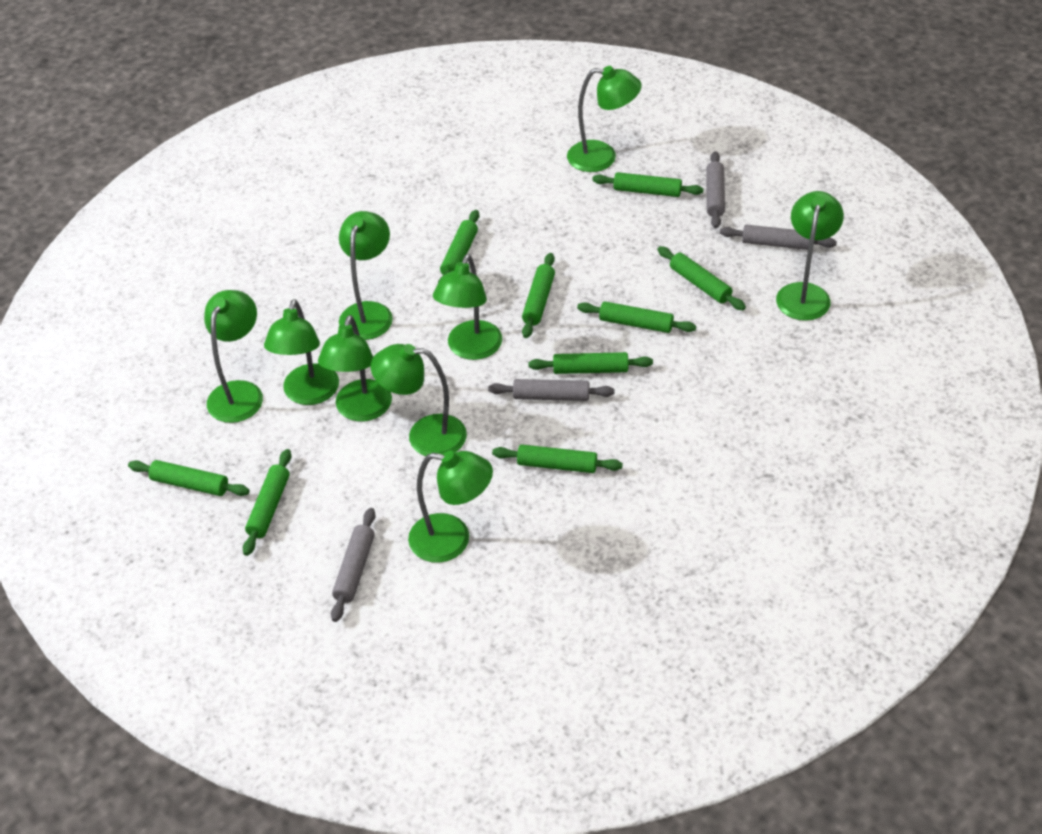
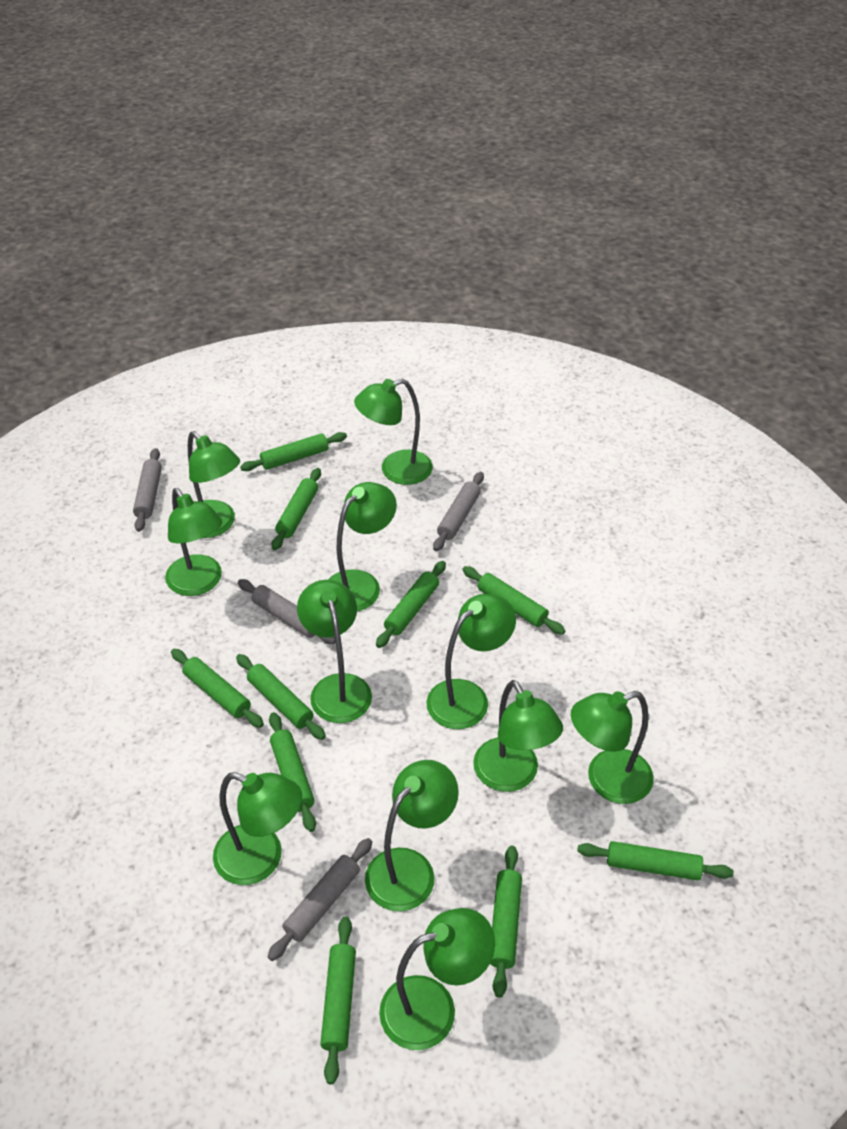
green lamp: [204,290,263,423] [264,299,339,405] [318,315,392,421] [339,211,393,340] [371,344,467,456] [408,451,493,563] [433,254,502,360] [567,66,642,172] [776,191,844,321] = 9 -> [165,488,222,596] [188,431,240,538] [213,772,302,885] [297,580,372,723] [328,482,397,611] [354,379,433,485] [365,760,459,911] [379,908,495,1050] [426,594,516,729] [473,680,563,792] [571,691,654,804] = 11
green rolling pin: [128,460,250,496] [243,449,292,556] [438,210,479,282] [492,444,623,473] [522,253,555,338] [529,352,653,374] [577,301,696,333] [592,172,704,197] [658,246,746,310] = 9 -> [171,649,264,728] [236,654,326,740] [240,432,347,471] [269,712,316,832] [272,468,321,550] [320,916,356,1085] [376,561,446,648] [462,566,566,635] [490,846,522,998] [577,841,734,881] = 10

